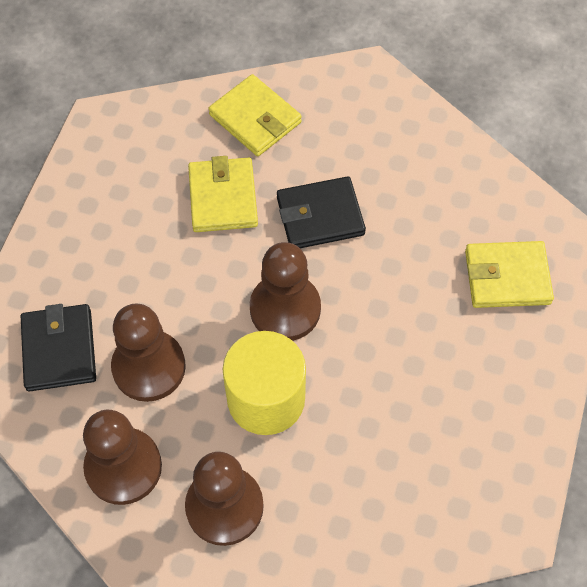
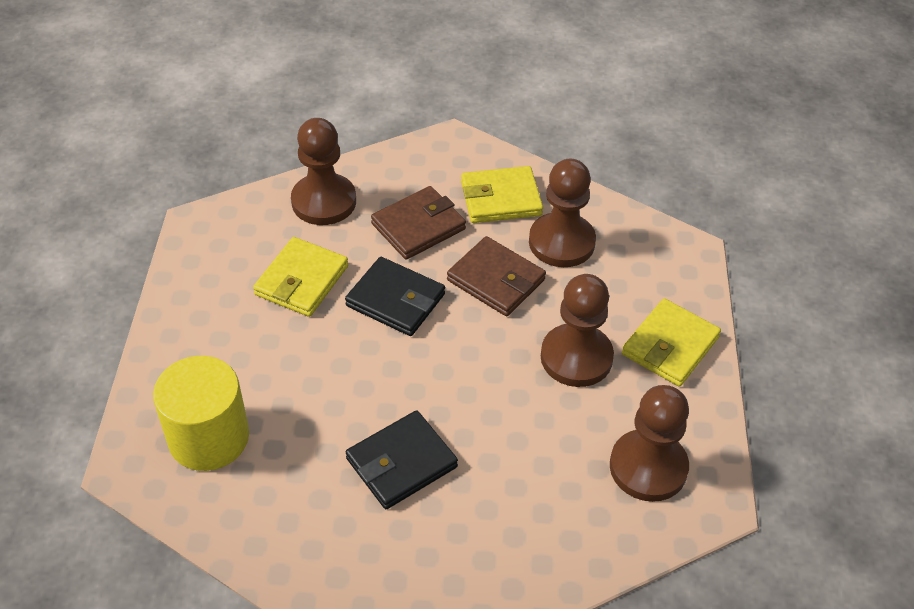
brown wallet: none = 0 -> [371,186,466,260] [447,236,546,316] = 2

